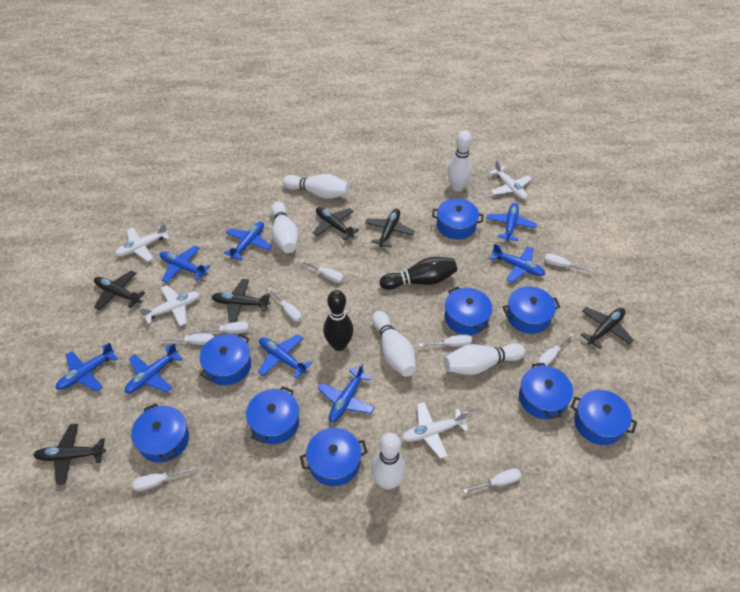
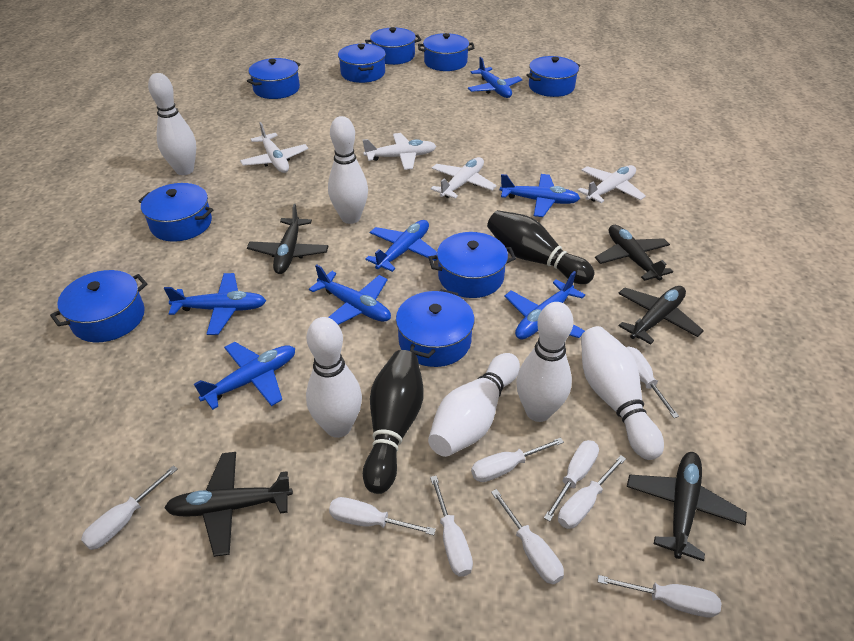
black plane: [33,424,106,485] [94,270,145,310] [212,279,270,323] [313,207,359,240] [365,209,415,247] [581,307,634,349] = 6 -> [164,452,293,557] [247,204,328,274] [595,225,673,281] [618,286,704,345] [627,452,747,561] = 5
blue plane: [56,343,118,392] [125,343,183,393] [160,246,210,283] [224,222,272,260] [258,334,312,379] [318,363,375,422] [486,203,537,242] [490,243,545,283] = 8 -> [164,273,266,335] [194,342,295,410] [309,264,391,325] [366,220,437,272] [468,57,523,98] [500,174,580,217] [504,271,585,339] = 7

